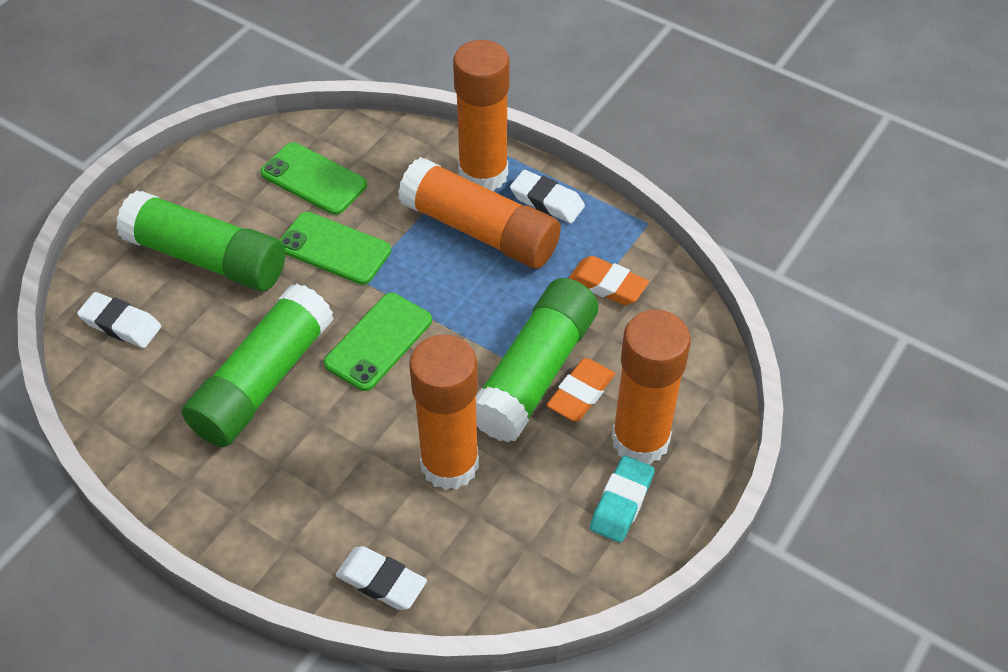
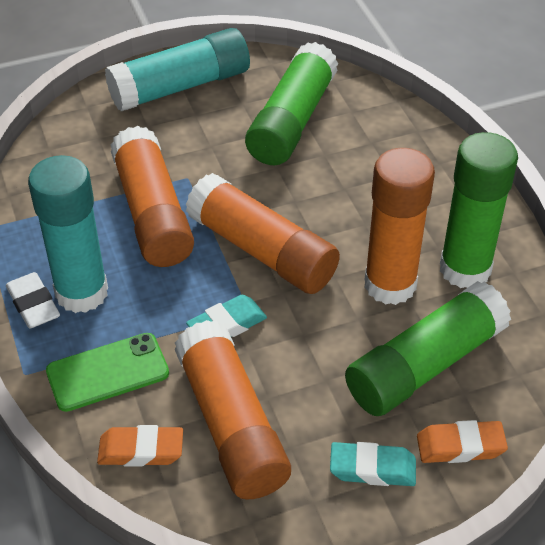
green phone: [260,142,367,215] [280,212,391,285] [324,293,432,391] = 3 -> [46,333,169,412] = 1
turquoise eraser: [590,456,655,543] = 1 -> [186,295,267,337] [330,442,416,486] = 2
turquoise glue stick: none = 0 -> [28,155,108,313] [105,28,250,111] = 2
white eraser: [77,292,161,348] [336,546,427,610] [510,170,585,223] = 3 -> [6,272,60,328] = 1

